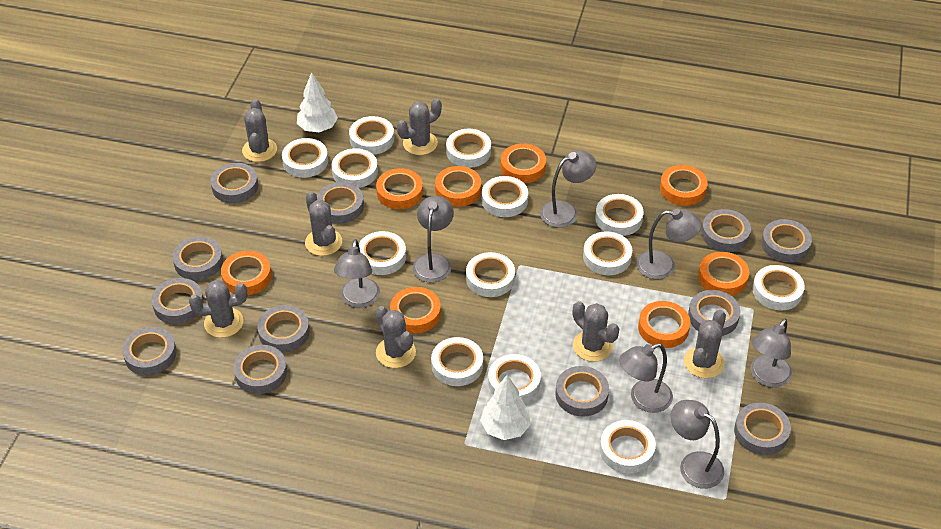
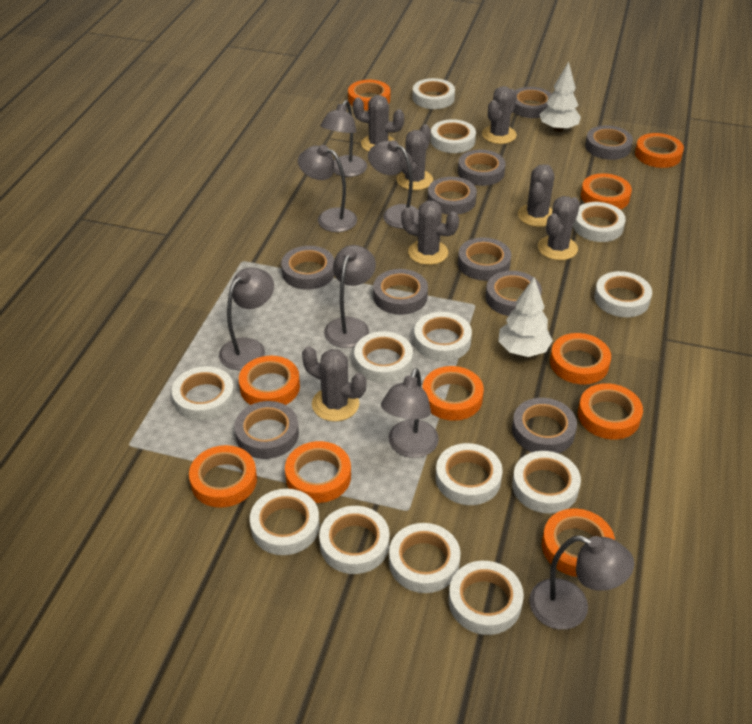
grey tape: [122,327,177,375] [151,278,204,324] [172,236,223,280] [210,163,258,203] [233,345,287,394] [257,305,310,353] [317,182,364,224] [555,366,609,417] [688,290,740,336] [701,209,751,252] [734,403,791,455] [761,219,812,263] = 12 -> [234,401,299,459] [281,246,334,290] [373,269,428,315] [428,177,477,215] [458,150,506,186] [458,237,511,281] [486,271,542,316] [512,398,577,453] [513,87,551,118] [585,125,633,160] = 10
orange tape: [221,251,272,295] [376,168,423,209] [390,287,441,333] [435,166,481,207] [501,143,546,183] [638,301,690,348] [660,165,708,206] [698,252,749,296] = 8 -> [189,445,257,508] [239,356,300,405] [285,441,351,503] [348,80,390,110] [422,366,484,421] [542,508,615,577] [550,333,611,384] [578,383,643,440] [581,173,632,210] [635,133,684,168] = 10

